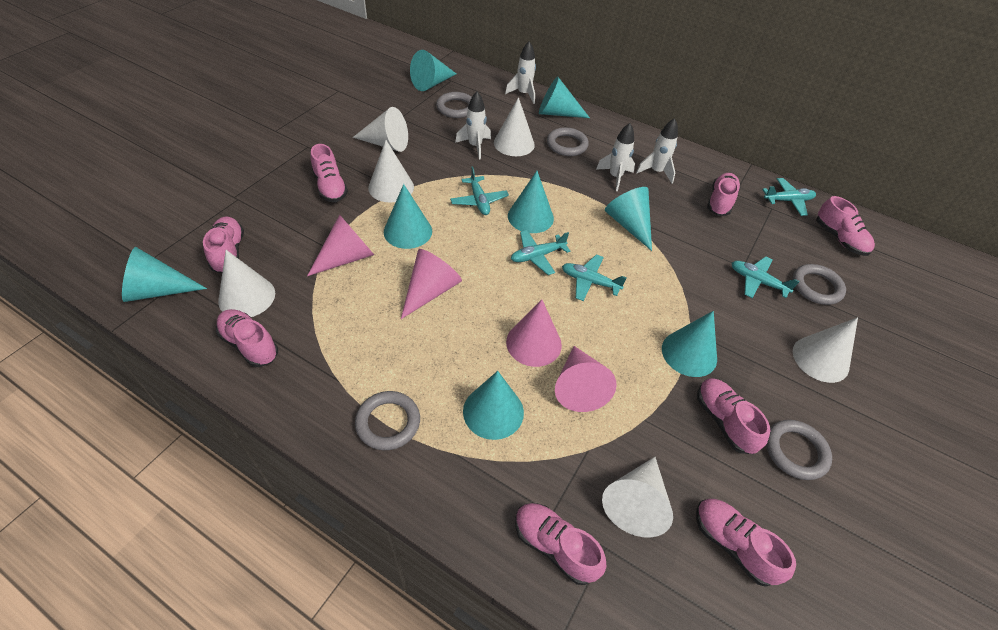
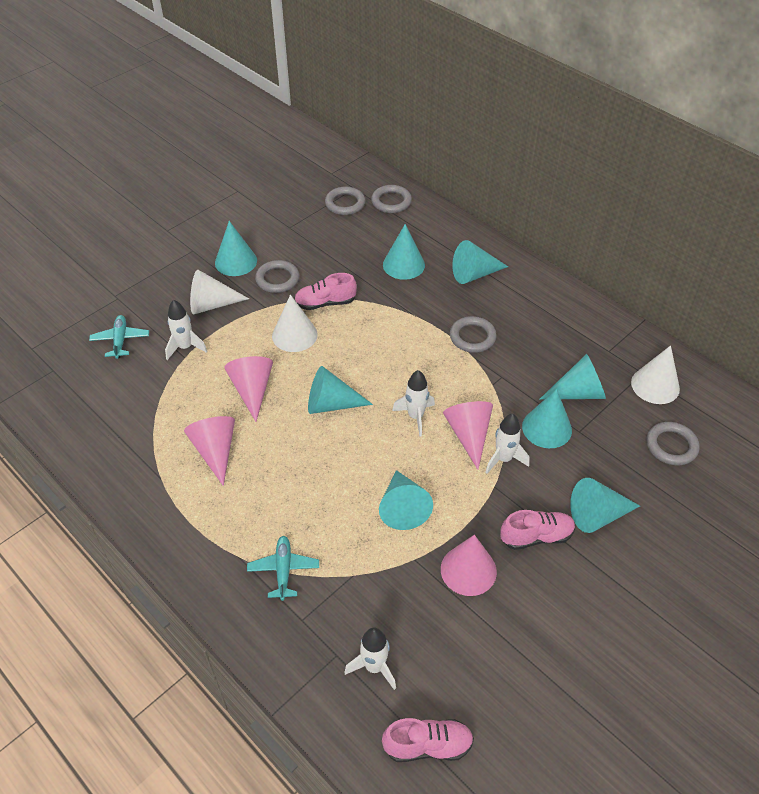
pink shoe: [203,216,244,273] [216,309,278,367] [311,144,348,202] [515,503,606,585] [696,499,796,587] [697,378,770,454] [707,173,740,216] [816,196,875,256] = 8 -> [294,273,357,310] [382,718,474,762] [500,510,575,550] = 3
turquoise plane: [450,166,509,215] [511,230,570,275] [562,254,627,301] [732,256,800,298] [762,178,816,216] = 5 -> [89,315,149,359] [247,536,319,601] = 2
white cone: [218,250,275,317] [353,107,408,152] [368,140,414,203] [494,97,535,156] [602,457,673,537] [793,317,858,383] = 6 -> [190,270,249,315] [272,294,318,352] [631,345,680,404] = 3

